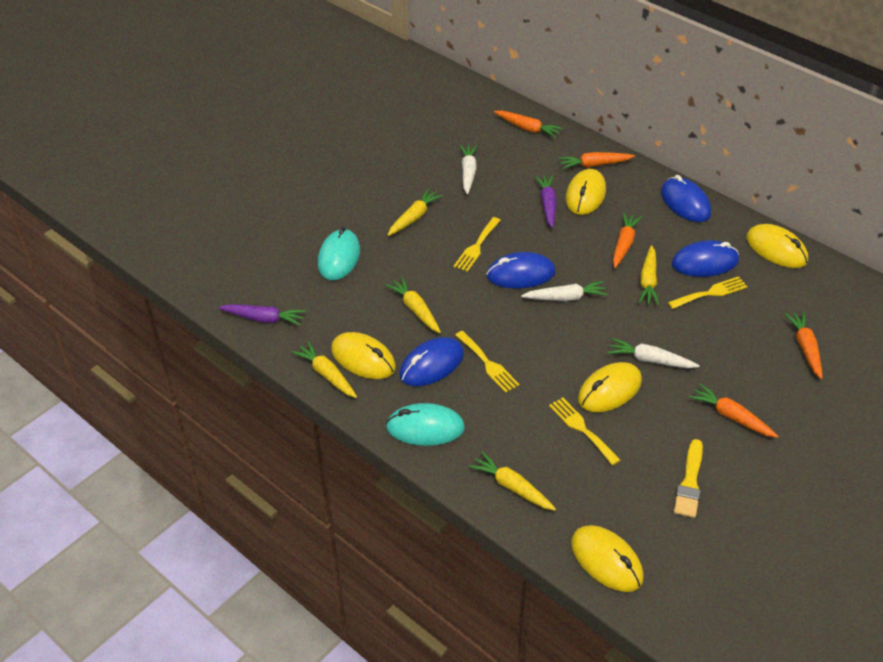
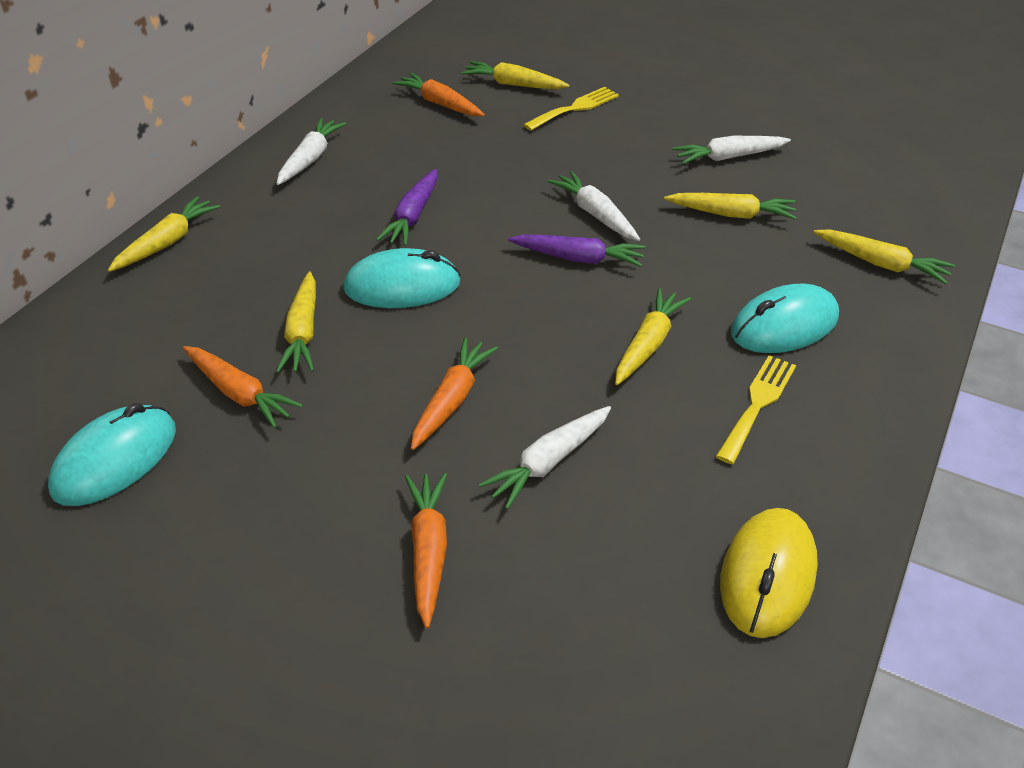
blue mouse: [400,337,464,386] [487,252,555,289] [661,175,711,222] [672,240,739,277] = 4 -> none = 0
orange carrot: [494,111,563,138] [558,152,635,169] [613,213,642,268] [689,383,779,438] [784,311,823,379] = 5 -> [183,346,303,428] [392,73,485,116] [405,473,447,628] [411,338,498,450] = 4
turquoise mouse: [318,227,360,280] [386,403,465,446] = 2 -> [48,403,176,506] [343,248,461,308] [731,284,839,353] = 3
white carrot: [459,145,478,194] [521,281,608,301] [608,338,700,368] = 3 -> [277,118,346,185] [479,406,611,509] [548,171,640,241] [673,136,791,164] = 4
yellow brush: [674,439,703,518] = 1 -> none = 0
yellow carrot: [291,341,357,398] [385,277,441,333] [388,188,443,236] [468,451,556,511] [638,245,659,305] = 5 -> [108,196,220,272] [276,271,316,373] [461,61,569,89] [615,288,691,385] [664,193,797,220] [813,229,955,284] = 6
yellow fork: [454,217,501,272] [455,331,520,393] [549,397,620,465] [668,276,748,309] = 4 -> [523,87,619,131] [716,355,796,464] = 2
yellow mouse: [331,332,396,379] [566,169,606,215] [571,525,644,592] [578,362,642,412] [746,224,808,268] = 5 -> [720,508,818,638] = 1

